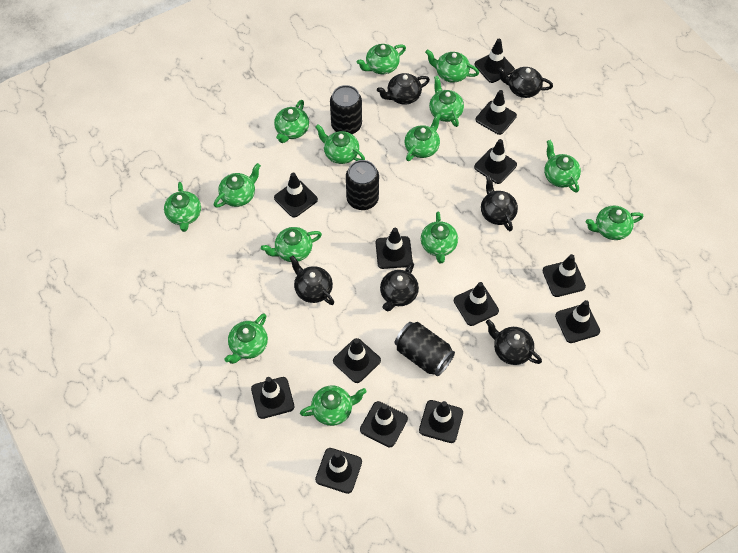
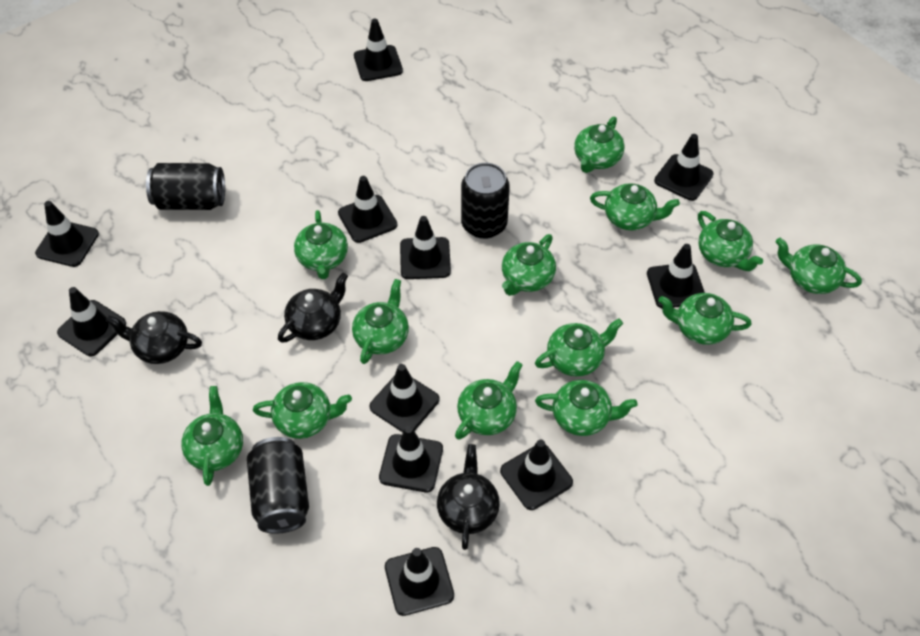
black teapot: [290,256,334,305] [377,73,430,105] [380,262,419,311] [481,175,518,231] [486,319,542,365] [497,67,553,98] = 6 -> [106,311,202,364] [278,273,348,343] [437,444,500,550] = 3
black traffic cone: [251,377,294,419] [274,173,318,218] [315,448,362,494] [333,338,381,383] [360,401,408,447] [376,228,413,269] [419,400,463,443] [454,282,499,326] [474,139,517,184] [475,39,515,83] [476,90,517,135] [542,254,586,297] [555,300,600,343] = 13 -> [35,201,99,267] [57,287,126,356] [338,176,397,243] [354,19,403,81] [369,364,440,432] [379,426,443,492] [385,547,454,616] [400,216,451,279] [500,439,573,510] [647,244,705,308] [654,134,714,201] = 11
green teapot: [164,182,201,232] [214,163,261,208] [224,314,268,364] [261,227,322,262] [274,100,309,143] [300,385,367,426] [315,124,365,164] [357,44,406,74] [405,113,441,161] [421,211,458,263] [425,49,479,83] [429,76,464,127] [544,140,581,193] [586,206,643,240] = 14 -> [181,386,243,486] [253,382,352,439] [294,210,348,279] [352,279,409,364] [455,361,522,440] [502,234,556,296] [535,318,623,376] [535,380,637,436] [574,117,625,173] [590,183,680,230] [659,293,752,345] [698,211,763,271] [775,238,862,294] = 13

